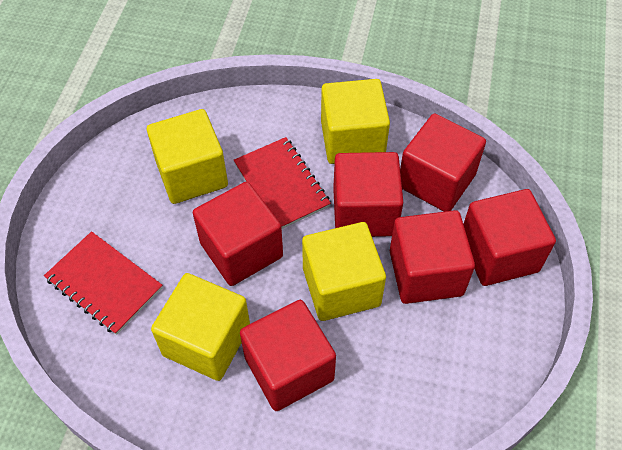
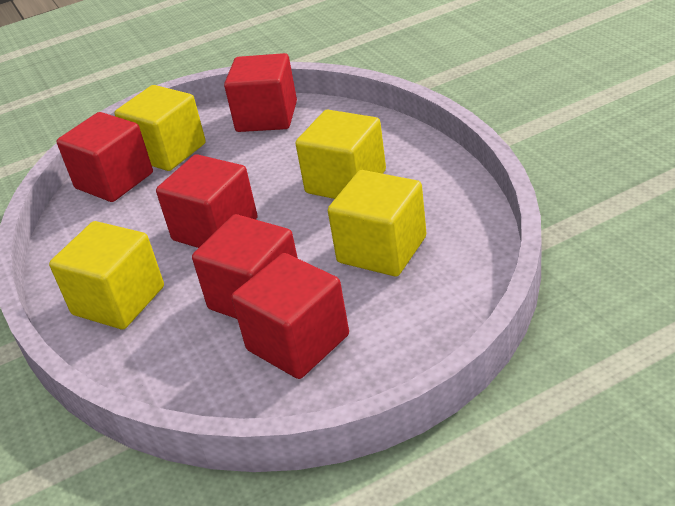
red cube: [193,182,283,286] [240,300,336,411] [333,152,403,237] [390,210,475,304] [400,113,486,212] [463,189,556,286] = 6 -> [57,112,153,202] [156,154,258,248] [192,214,298,319] [224,53,297,132] [231,253,349,379] = 5
red notebook: [44,231,163,335] [234,137,331,229] = 2 -> none = 0

